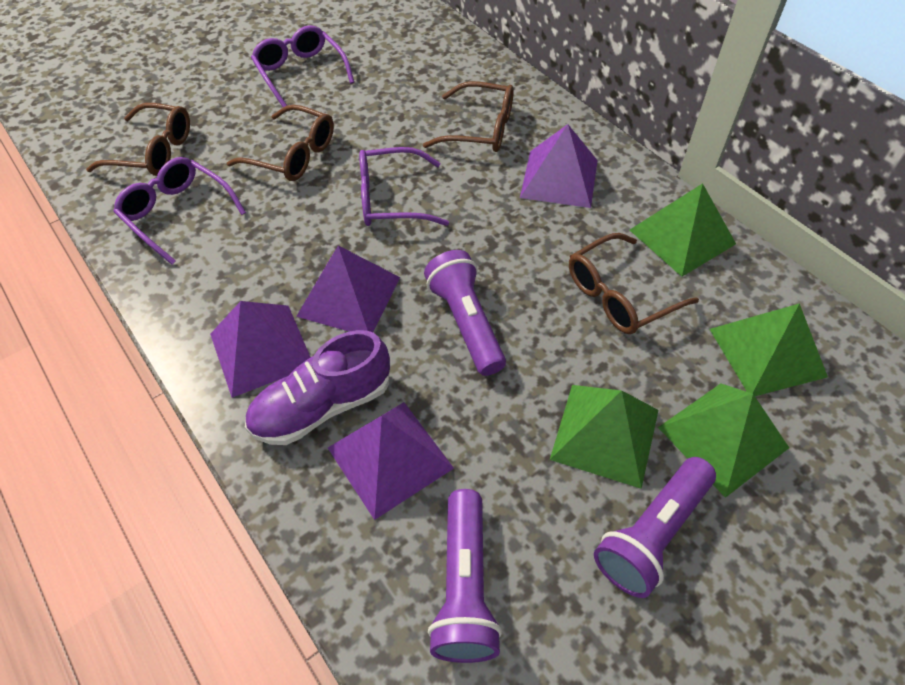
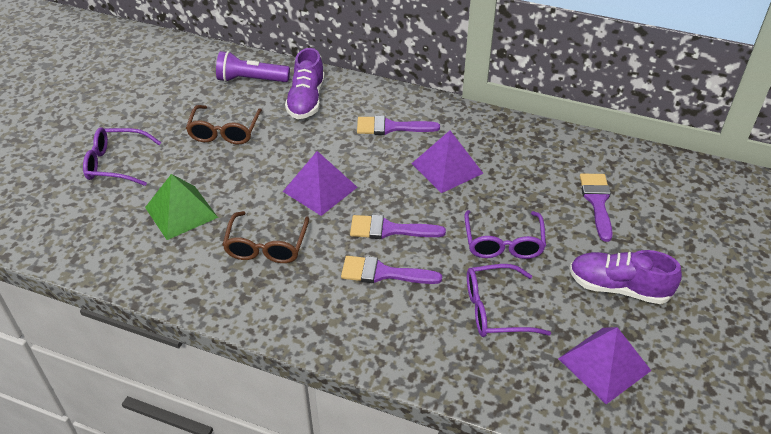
brown glasses: [86,103,190,176] [227,105,334,181] [423,81,514,152] [569,233,699,334] = 4 -> [186,105,262,144] [223,211,309,263] = 2
green pyramid: [550,385,658,489] [630,183,736,277] [658,383,789,498] [710,303,828,396] = 4 -> [145,174,218,240] = 1
purple brush: none = 0 -> [341,256,442,284] [350,215,446,239] [357,116,440,135] [580,173,612,242] = 4
purple flashlight: [424,250,506,376] [428,489,502,663] [594,457,716,598] = 3 -> [216,51,290,82] = 1
purple pyramid: [210,301,311,398] [296,245,400,332] [328,402,454,520] [520,124,598,208] = 4 -> [283,151,358,216] [411,131,484,193] [558,327,651,404] = 3
purple shoe: [245,330,390,445] = 1 -> [285,48,325,119] [570,250,682,304] = 2

